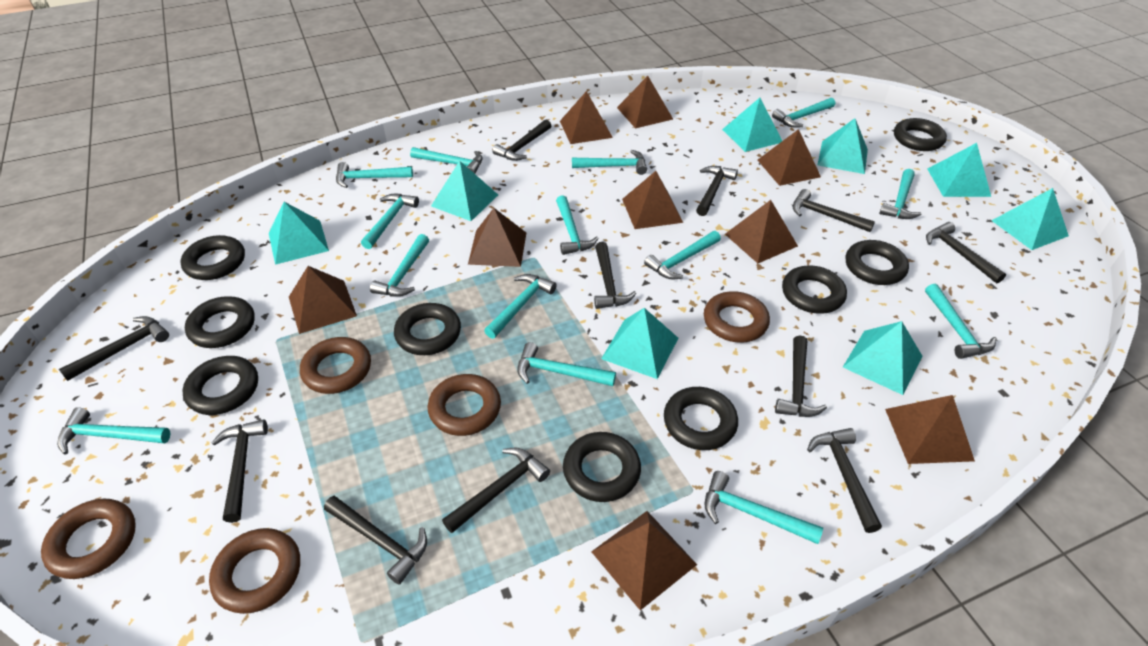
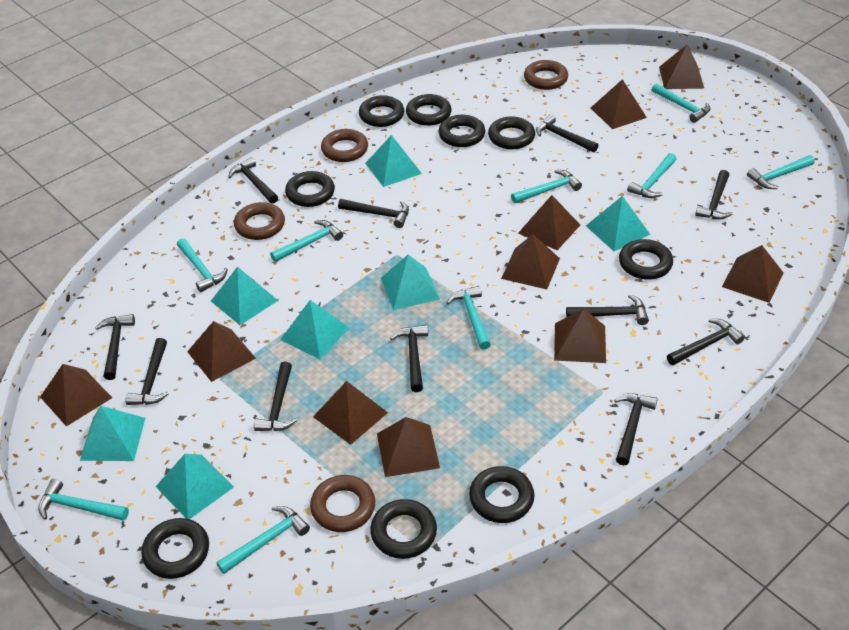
brown pyramid: [289,266,357,334] [468,208,526,267] [560,91,613,144] [591,511,697,610] [617,76,673,128] [622,171,683,229] [725,200,798,263] [758,129,821,186] [885,395,975,464] = 9 -> [40,364,112,427] [187,321,256,382] [313,381,388,445] [377,417,440,477] [501,234,560,289] [518,195,580,250] [554,309,606,363] [591,79,647,129] [659,45,704,89] [722,245,784,303] = 10
brown ring: [41,499,136,579] [209,528,300,614] [300,337,371,394] [428,374,501,436] [704,291,770,342] = 5 -> [234,202,285,240] [310,475,375,532] [321,129,368,162] [524,60,568,90] = 4
turquoise hammer: [57,407,170,455] [336,162,413,188] [361,194,419,249] [370,234,429,297] [410,147,482,174] [484,274,557,339] [517,342,616,386] [556,195,599,255] [572,150,647,175] [644,231,721,279] [704,471,823,544] [772,98,835,128] [879,169,922,219] [925,284,996,359] = 14 -> [38,479,129,521] [177,238,228,292] [216,506,310,574] [270,220,343,262] [446,286,491,350] [511,170,582,203] [627,153,676,198] [652,83,710,123] [747,155,815,189] = 9
turquoise pyramid: [269,202,329,265] [431,161,498,221] [601,308,678,379] [722,98,782,152] [818,119,868,174] [843,321,923,395] [927,143,991,197] [991,188,1069,250] = 8 -> [80,406,145,461] [156,454,234,519] [211,267,278,325] [280,300,349,359] [365,135,422,187] [381,254,440,310] [586,196,650,251] = 7

